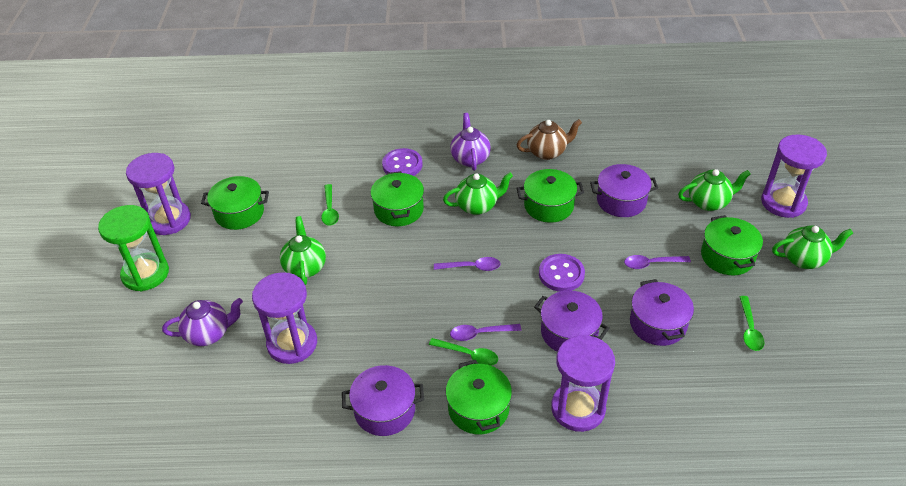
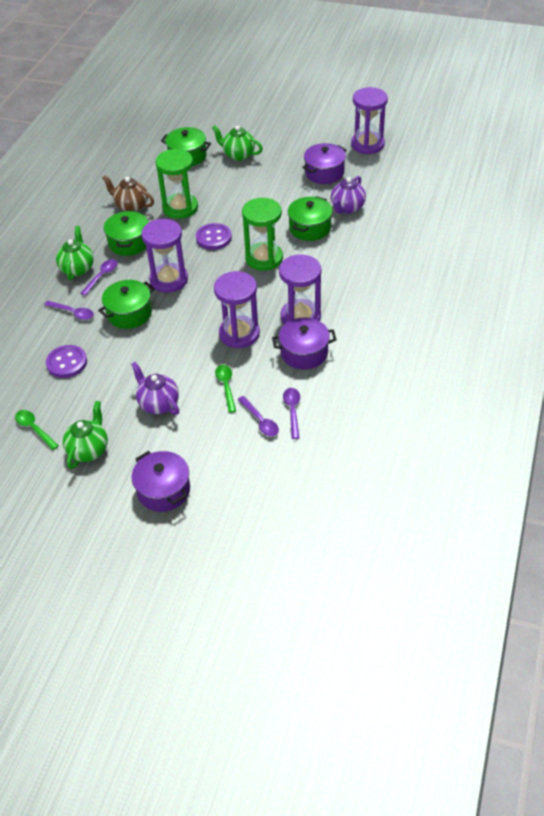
green hourglass: [98,205,169,291] = 1 -> [156,149,198,219] [242,198,283,271] = 2
green pot: [201,176,269,230] [371,171,424,226] [446,360,512,434] [516,169,584,223] [701,215,763,276] = 5 -> [98,280,155,329] [104,211,149,256] [161,127,211,166] [288,196,333,241] = 4
green spoon: [321,184,339,226] [429,338,498,366] [740,296,765,351] = 3 -> [15,410,59,450] [215,365,236,413] = 2
green teapot: [280,216,326,285] [443,172,513,215] [678,169,750,211] [772,225,853,269] = 4 -> [56,226,94,280] [63,401,108,469] [212,125,263,161] = 3
purple pot: [342,365,424,436] [534,290,609,352] [590,164,658,217] [630,279,694,346] = 4 -> [131,451,190,512] [272,318,336,370] [302,143,347,184] = 3
purple spoon: [434,257,501,271] [450,324,521,341] [624,255,691,269] = 3 -> [44,301,94,320] [80,259,117,296] [238,396,279,436] [283,388,300,439] = 4

